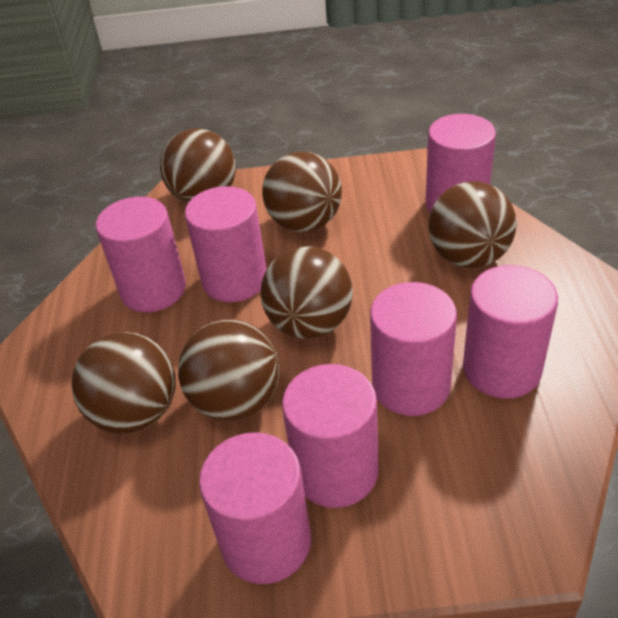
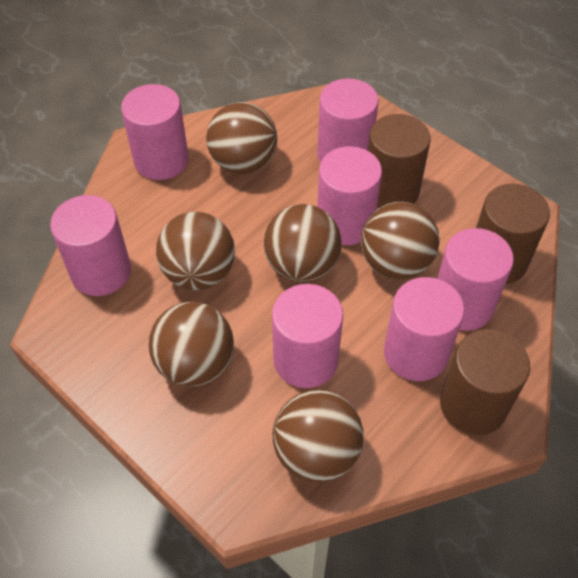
brown cylinder: none = 0 -> [368,114,431,208] [440,329,530,435] [476,184,550,284] = 3

